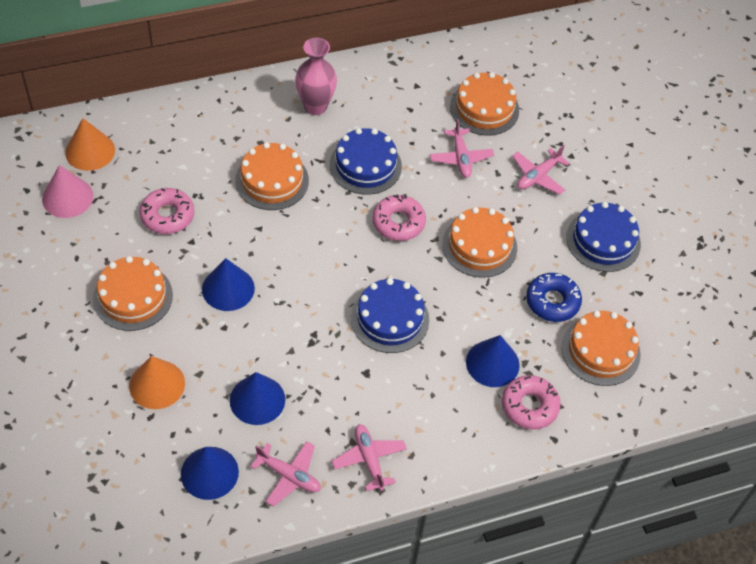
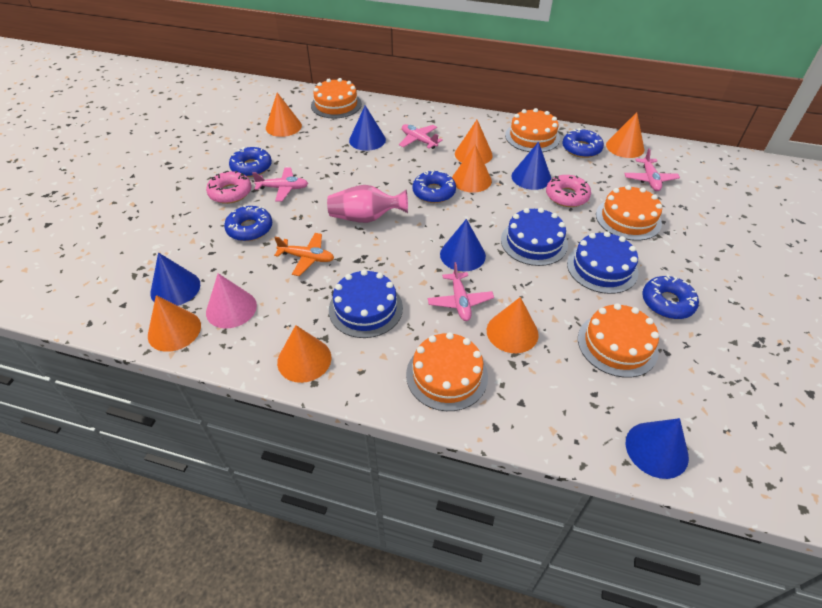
blue cone: [181,447,239,500] [202,258,255,311] [230,372,285,425] [466,335,520,387] = 4 -> [150,253,200,306] [349,105,386,151] [440,219,486,271] [512,142,551,190] [626,418,689,479] = 5
blue donut: [526,273,582,322] = 1 -> [224,205,272,241] [229,147,272,177] [412,170,456,203] [562,128,604,158] [642,275,699,319] = 5
orange cone: [65,118,115,171] [129,356,185,409] = 2 -> [148,295,201,352] [266,92,302,137] [277,325,331,383] [452,144,492,193] [455,120,493,164] [487,297,539,353] [606,112,644,158] = 7
orange plane: none = 0 -> [274,233,334,276] = 1
pink donut: [140,188,194,234] [373,194,426,241] [502,375,561,429] = 3 -> [206,171,252,204] [546,175,591,207] = 2

